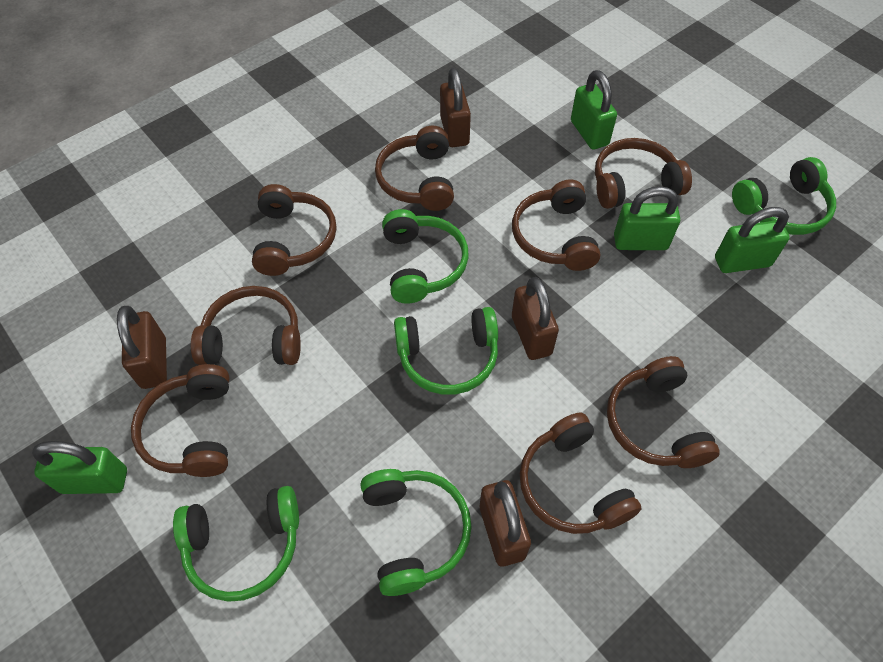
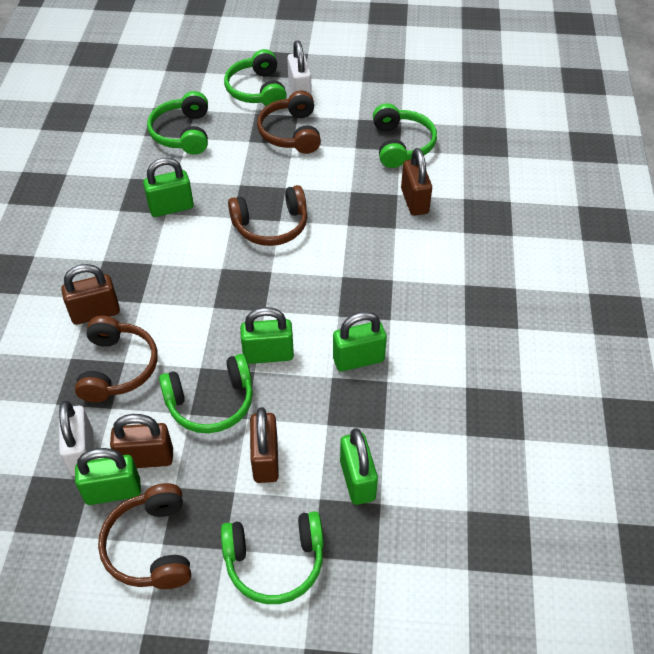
brown headphones: [131,364,229,477] [191,286,301,365] [252,184,337,276] [375,126,454,211] [512,180,601,271] [520,412,641,534] [595,138,692,209] [607,356,720,468] = 8 -> [75,316,158,403] [98,483,191,589] [228,185,307,246] [257,91,321,154] = 4
green padlock: [32,441,127,494] [571,70,617,150] [614,186,680,250] [715,207,790,273] = 4 -> [75,448,141,505] [143,157,194,217] [240,307,294,364] [333,311,387,371] [340,428,378,505] = 5
white padlock: none = 0 -> [59,401,94,476] [287,40,312,96] = 2

